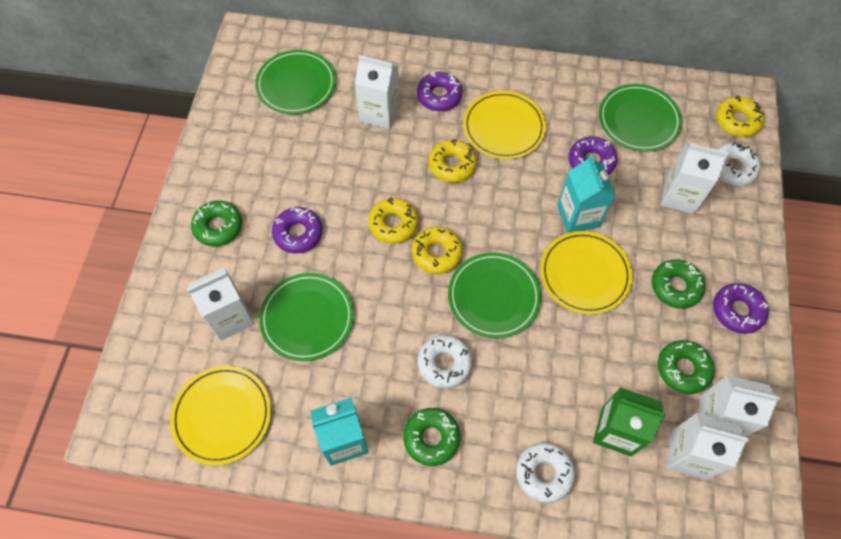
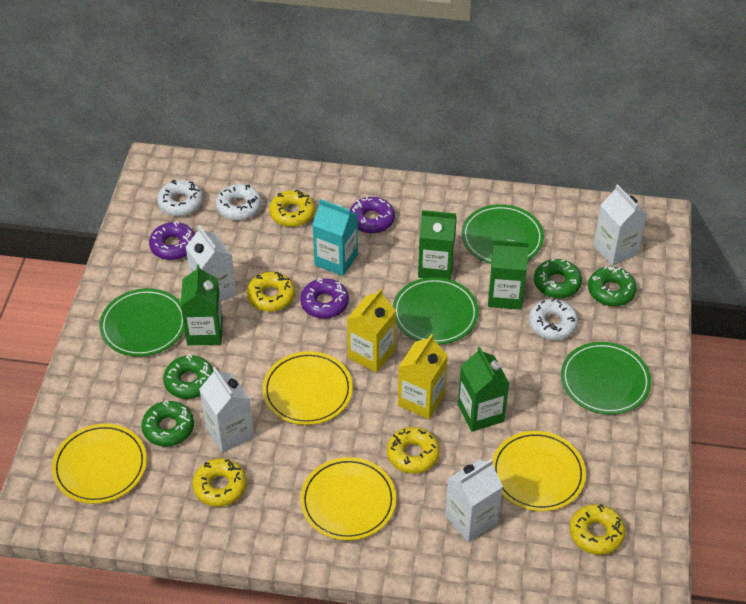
green carton: [593,387,665,456] = 1 -> [180,264,223,345] [418,210,457,280] [458,347,509,432] [488,239,529,310] = 4
purple donut: [272,207,323,253] [417,72,463,111] [569,136,617,175] [713,283,769,334] = 4 -> [149,221,195,260] [300,278,349,319] [350,197,395,234] = 3
turquoise carton: [310,397,369,466] [557,155,615,233] = 2 -> [312,199,358,276] = 1
white carton: [187,267,254,341] [355,55,400,129] [661,143,729,214] [667,413,749,480] [699,375,781,437] = 5 -> [186,225,236,302] [199,367,254,453] [445,459,503,542] [593,184,647,266] = 4
yellow carton: none = 0 -> [347,288,396,373] [398,334,448,419] = 2
yellow donut: [368,198,418,244] [412,227,463,274] [429,139,477,182] [716,96,765,137] = 4 -> [192,458,247,507] [247,272,295,312] [269,190,315,227] [387,427,440,474] [570,504,625,555] = 5
yellow plate: [170,366,271,465] [463,91,546,159] [540,231,633,315] = 3 -> [52,424,147,504] [263,351,353,425] [300,457,396,541] [492,431,586,511] = 4

